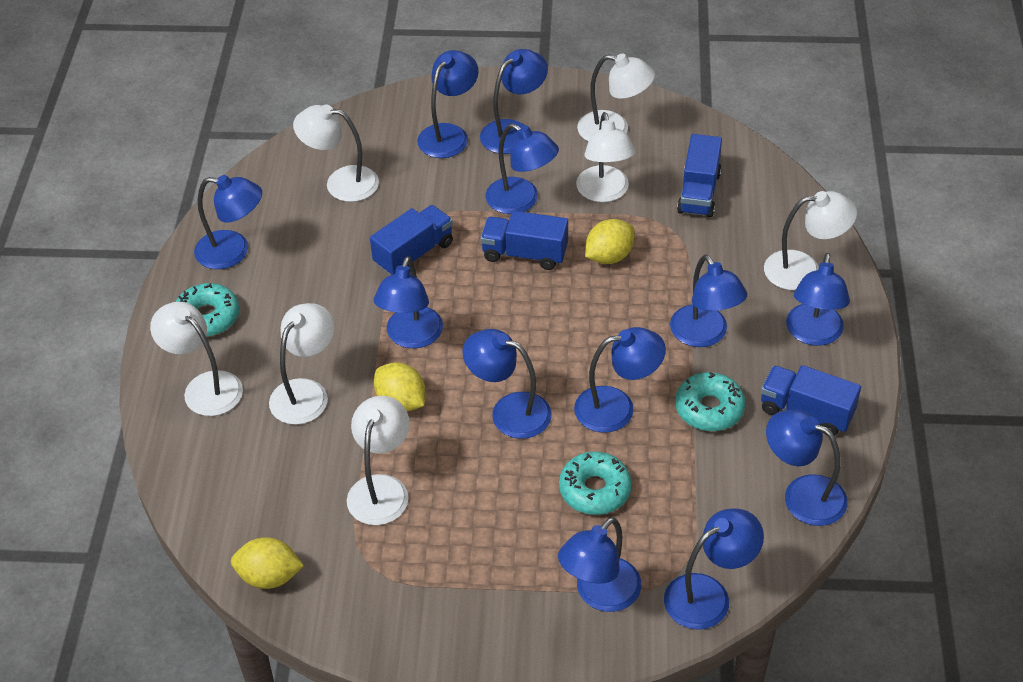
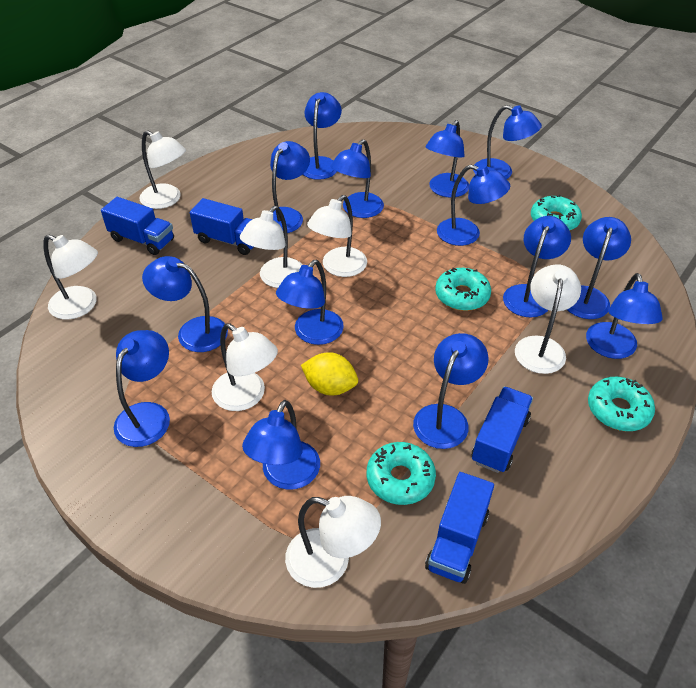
blue lamp: [194,175,262,269] [374,256,443,349] [417,50,478,158] [462,329,552,439] [480,49,548,154] [486,123,559,214] [558,517,641,612] [574,327,666,433] [664,508,764,630] [670,255,747,347] [766,410,848,526] [786,253,850,346] = 12 -> [114,330,170,447] [142,256,228,352] [242,400,320,490] [270,141,310,233] [276,260,344,345] [302,92,342,180] [331,139,384,218] [413,333,489,449] [426,120,469,198] [437,165,510,246] [473,105,542,179] [503,216,571,318] [567,217,631,319] [586,273,663,359] = 14
turquoise donut: [176,283,239,337] [559,452,632,515] [675,372,746,431] = 3 -> [367,442,436,505] [435,268,491,311] [531,195,582,230] [588,377,655,431] = 4
yellow lemon: [231,537,304,589] [374,363,425,411] [585,219,635,264] = 3 -> [301,352,358,396] = 1

